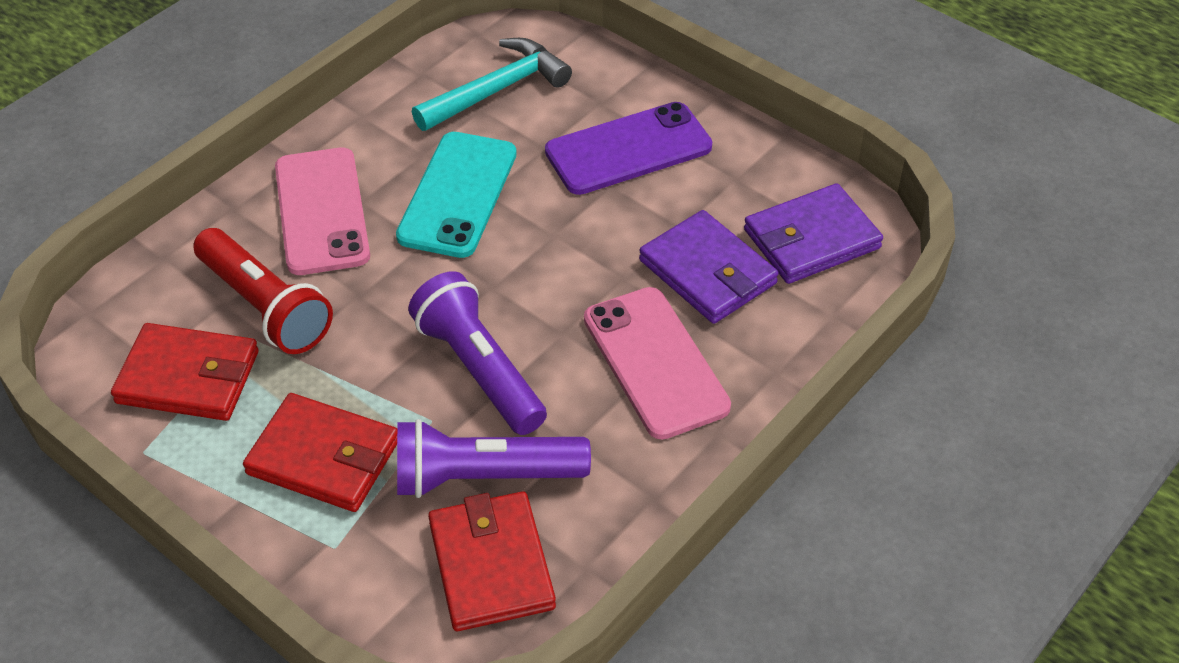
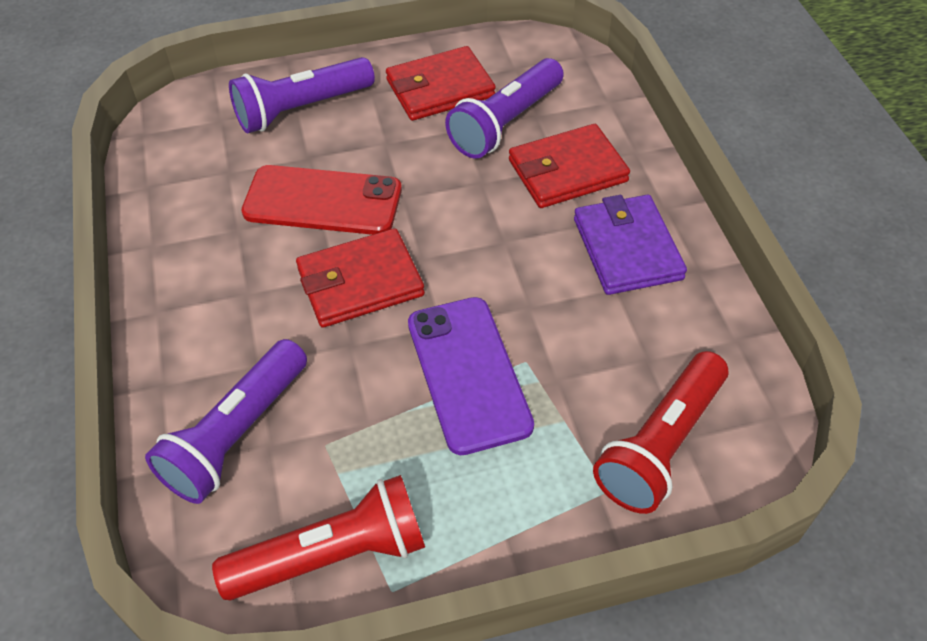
pink phone: [275,148,370,275] [584,287,731,440] = 2 -> none = 0
purple flashlight: [397,419,591,498] [408,271,547,435] = 2 -> [145,339,307,504] [229,57,375,133] [445,58,564,159] = 3
purple wallet: [639,210,779,324] [744,183,883,284] = 2 -> [574,195,687,295] = 1
red flashlight: [193,228,333,354] = 1 -> [212,475,425,600] [593,351,728,514] = 2
red phone: none = 0 -> [241,165,402,235] = 1
turquoise hammer: [412,38,572,131] = 1 -> none = 0
turquoise phone: [396,132,517,258] = 1 -> none = 0

